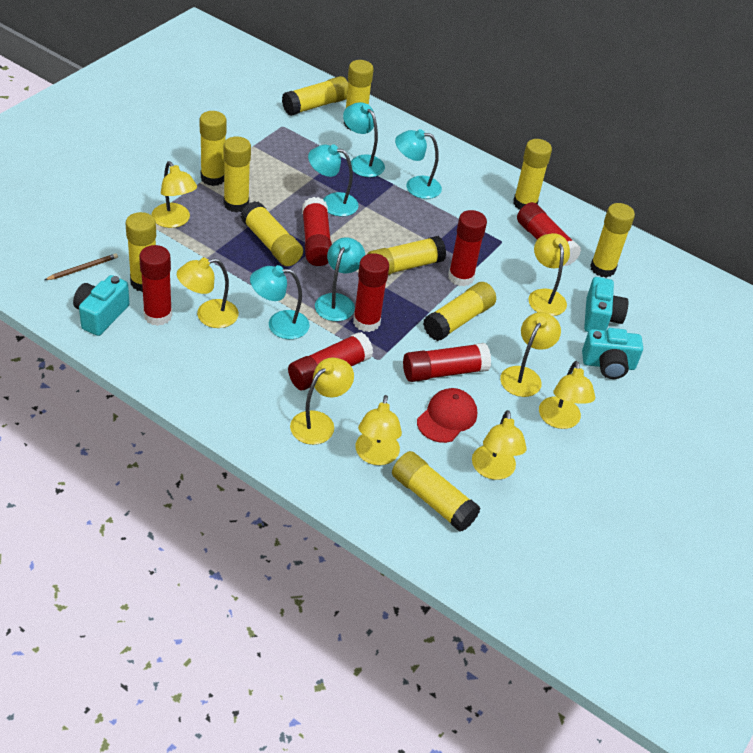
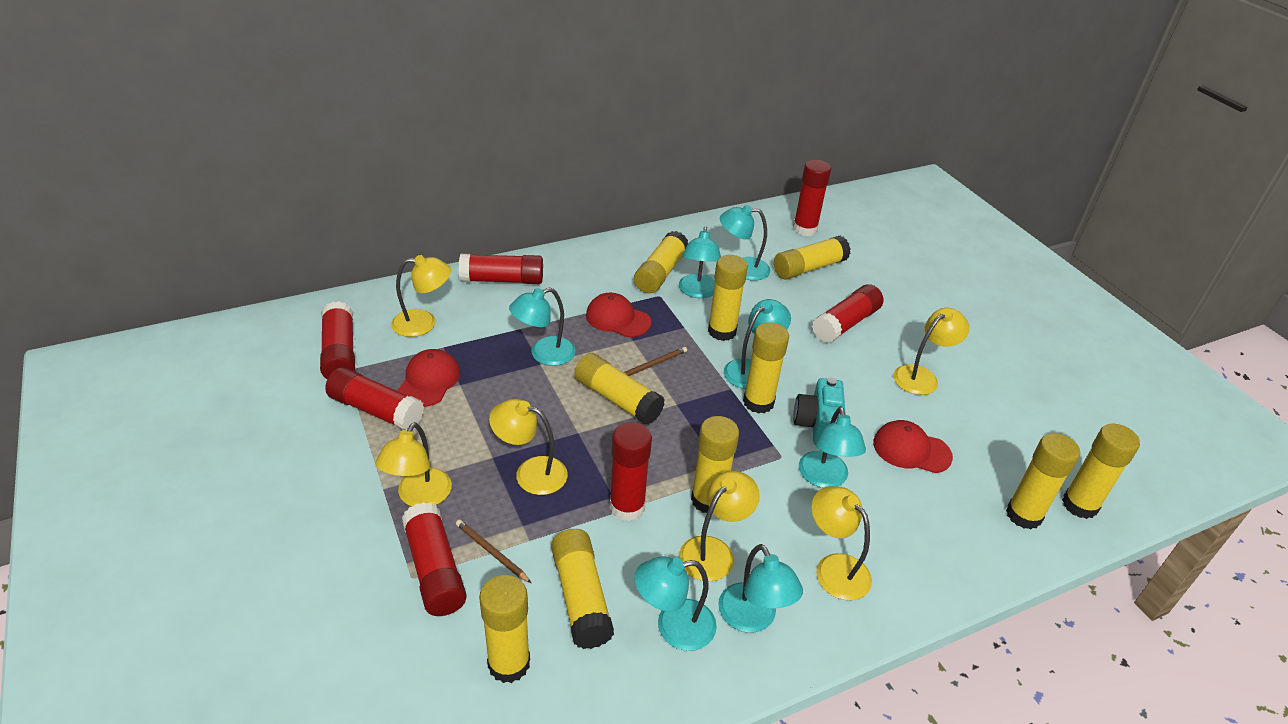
brown pencil: [45,253,118,280] = 1 -> [456,520,531,583] [623,347,687,376] = 2
red cap: [417,388,477,443] = 1 -> [397,349,460,407] [586,293,651,337] [873,420,953,473] = 3
turquoise camera: [73,275,130,336] [582,328,643,379] [584,277,629,332] = 3 -> [794,377,846,445] = 1
turquoise lamp: [250,265,310,339] [308,144,359,217] [315,237,365,321] [343,102,385,177] [395,129,442,199] = 5 -> [509,288,576,366] [634,557,717,651] [679,226,721,298] [718,544,803,633] [720,205,770,281] [724,299,791,389] [799,406,866,488] = 7
yellow glue stick: [125,212,156,292] [200,111,227,186] [223,136,251,213] [241,201,303,266] [282,76,348,116] [344,60,374,129] [367,236,446,275] [392,451,480,532] [423,282,496,341] [513,139,552,210] [590,203,635,278] = 11 -> [479,575,530,683] [551,529,614,649] [575,353,665,425] [634,231,688,294] [691,416,739,513] [708,255,748,341] [743,322,789,414] [774,236,851,280] [1006,433,1080,530] [1062,424,1140,519] = 10
yellow lamp: [151,161,197,228] [177,258,239,328] [290,358,354,445] [356,395,402,465] [472,410,527,480] [500,312,561,397] [528,233,570,316] [539,361,595,429] = 8 -> [376,422,452,506] [391,255,451,337] [489,399,568,495] [679,471,760,582] [811,486,872,600] [893,308,970,395] = 6

